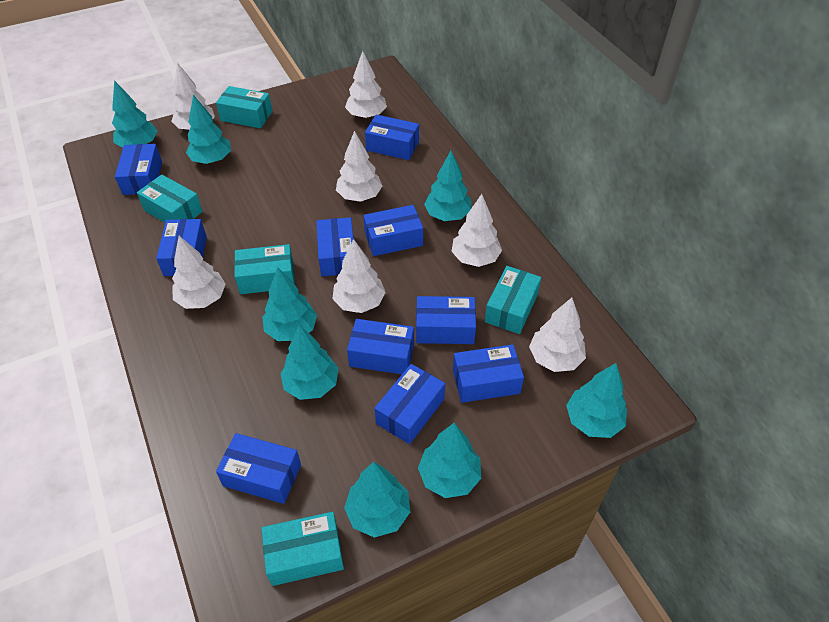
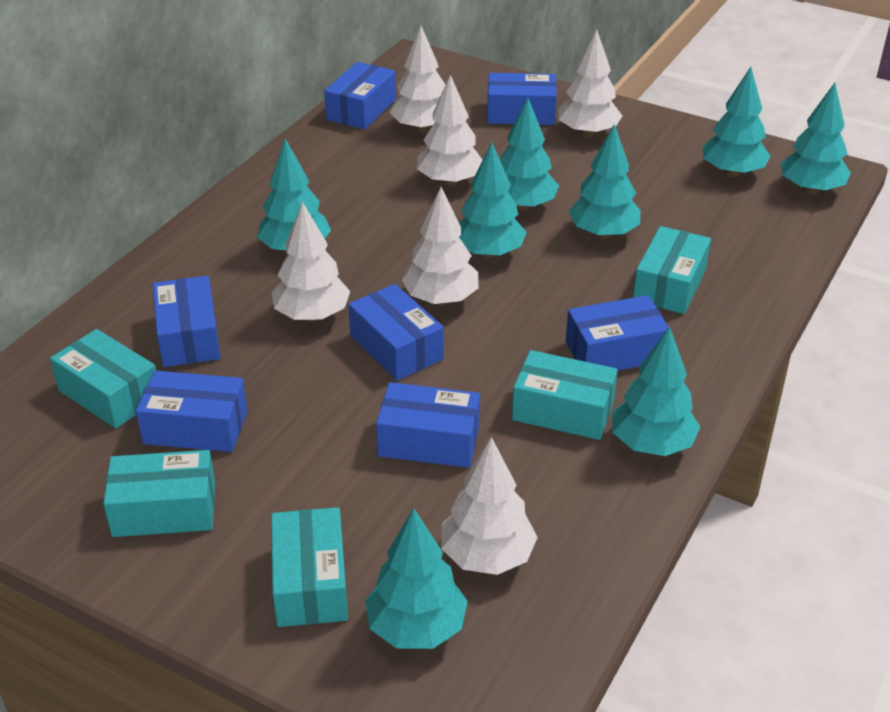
blue box: [115,144,162,195] [156,219,207,276] [216,433,301,504] [316,217,353,276] [347,319,414,374] [363,205,423,256] [365,115,419,160] [375,364,445,444] [416,296,476,344] [453,344,524,403] = 10 -> [136,371,248,452] [153,276,221,367] [324,62,396,129] [348,284,444,381] [376,382,480,468] [487,73,557,125] [566,295,669,371] = 7
white tree: [171,63,215,130] [172,236,226,309] [332,239,386,313] [336,131,382,202] [345,51,387,119] [452,194,502,267] [529,297,586,372] = 7 -> [272,202,350,321] [390,26,446,132] [402,187,479,305] [417,75,482,186] [441,437,538,575] [558,29,622,137] = 6

